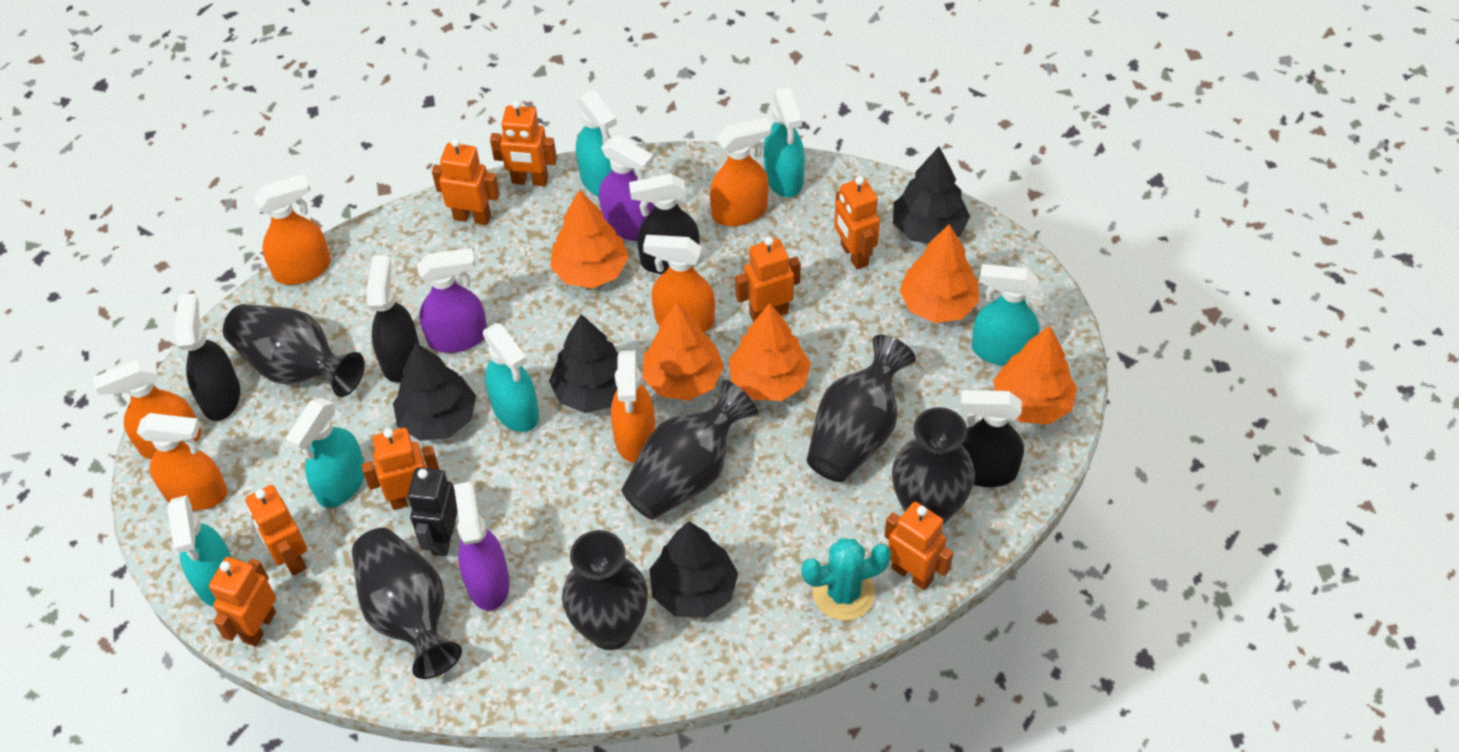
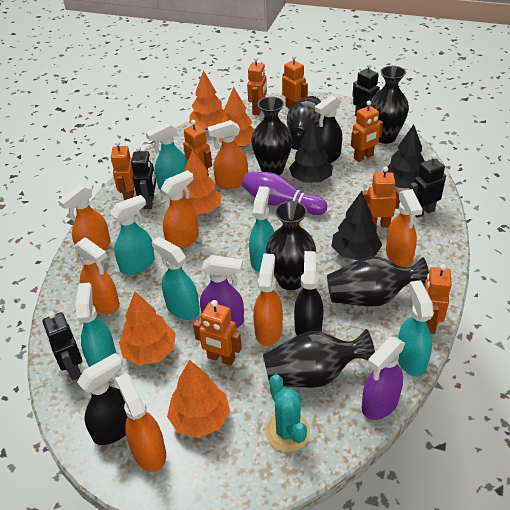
black robot: [407,467,458,556] = 1 -> [43,312,83,381] [131,146,156,209] [352,63,380,116] [409,154,446,218] = 4
black spray bottle: [174,293,240,421] [367,255,419,382] [629,174,700,274] [960,390,1024,487] = 4 -> [77,353,128,445] [294,251,323,335] [315,95,342,163] = 3
black tree: [393,343,476,441] [549,314,618,413] [649,521,738,618] [893,147,970,244] = 4 -> [289,119,333,183] [332,191,382,260] [383,124,425,188] = 3
orange spray bottle: [93,359,201,459] [137,413,228,510] [254,174,331,285] [611,351,655,462] [643,235,715,332] [710,117,772,226] = 6 -> [58,184,111,257] [74,237,120,314] [115,373,166,472] [161,170,199,249] [207,120,248,189] [253,254,283,346] [386,189,423,267] = 7
purple bowling pin: none = 0 -> [242,172,327,215] = 1
purple spray bottle: [417,248,487,353] [454,482,510,611] [599,135,654,241] = 3 -> [200,255,244,328] [362,337,405,420] = 2

